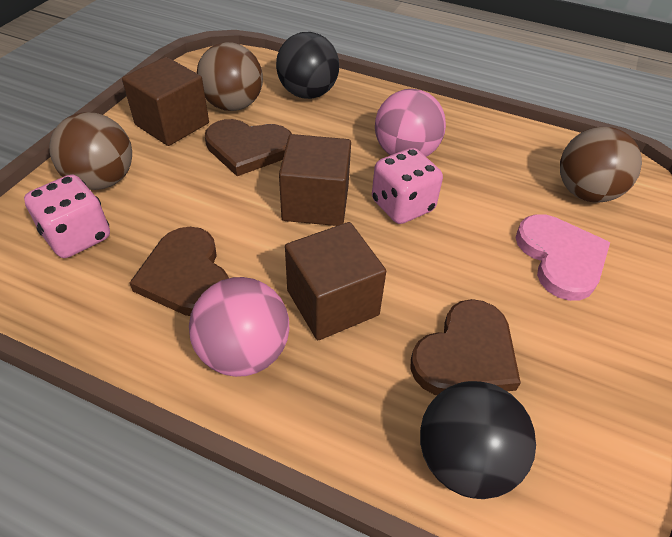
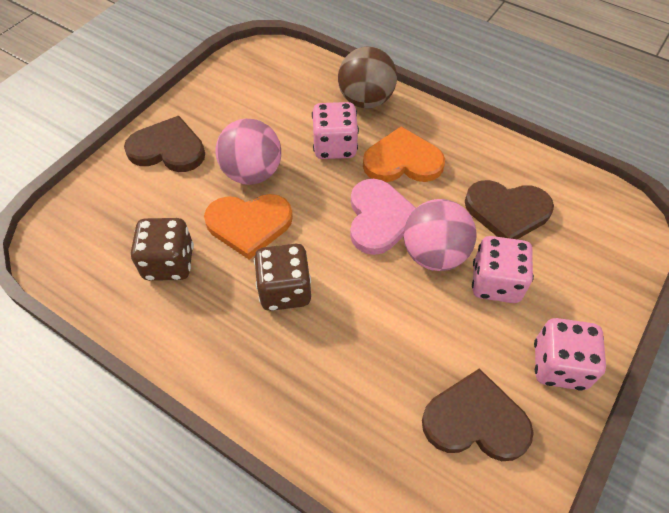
black ball: [276,32,339,99] [420,381,536,499] = 2 -> none = 0
brown ball: [49,112,132,190] [197,42,263,111] [560,127,642,203] = 3 -> [338,47,397,108] = 1
brown cube: [122,57,209,146] [279,134,351,226] [285,222,386,340] = 3 -> none = 0
brown dice: none = 0 -> [131,218,194,281] [254,244,311,311] = 2
orange heart: none = 0 -> [204,194,293,260] [363,127,445,182] = 2
pink dice: [24,175,110,258] [372,148,443,224] = 2 -> [312,102,359,159] [472,236,534,303] [534,318,606,390] = 3

